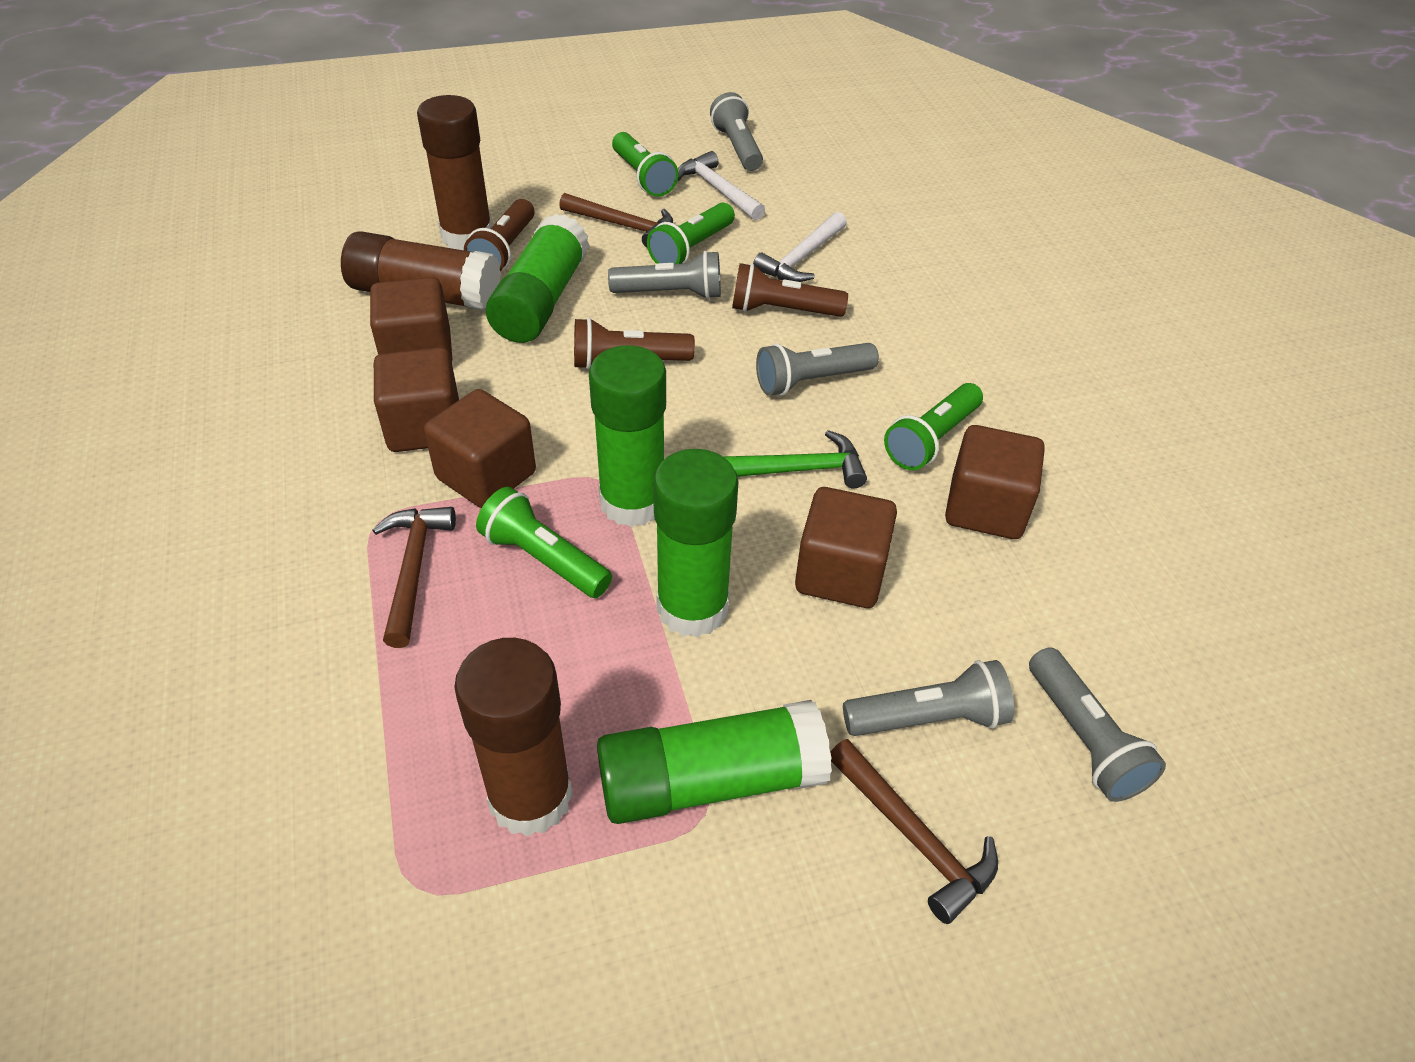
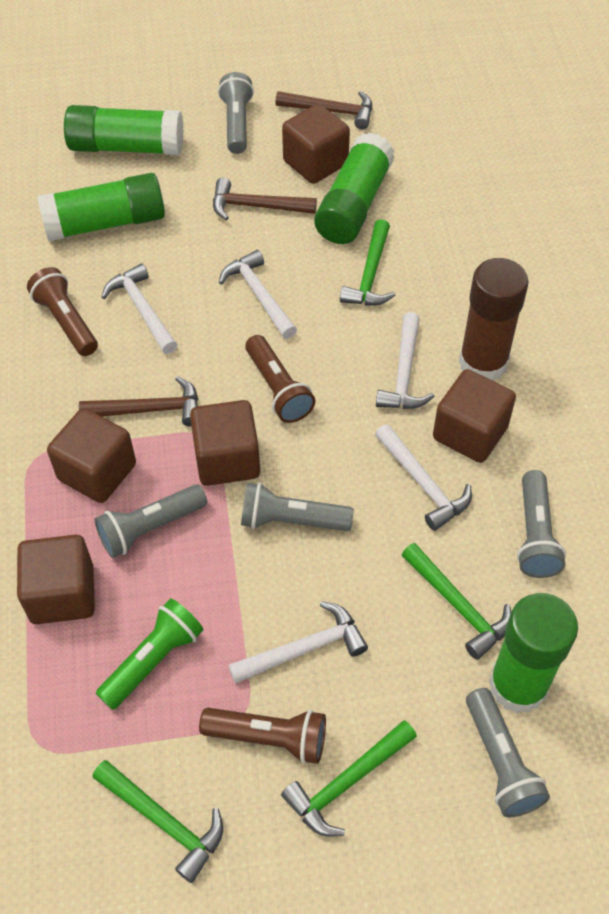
brown glue stick: [341,231,501,311] [417,95,492,250] [455,638,573,837] = 3 -> [459,258,529,381] = 1
green flashlight: [476,487,612,598] [612,132,679,197] [647,203,735,264] [884,383,983,470] = 4 -> [96,598,204,710] = 1
green hammer: [723,430,867,488] = 1 -> [92,760,223,883] [281,720,417,837] [340,219,396,306] [402,543,511,660] = 4
white hammer: [678,151,765,221] [753,212,847,282] = 2 -> [102,263,178,354] [219,250,297,339] [228,601,368,684] [375,424,472,531] [376,312,435,409] = 5

